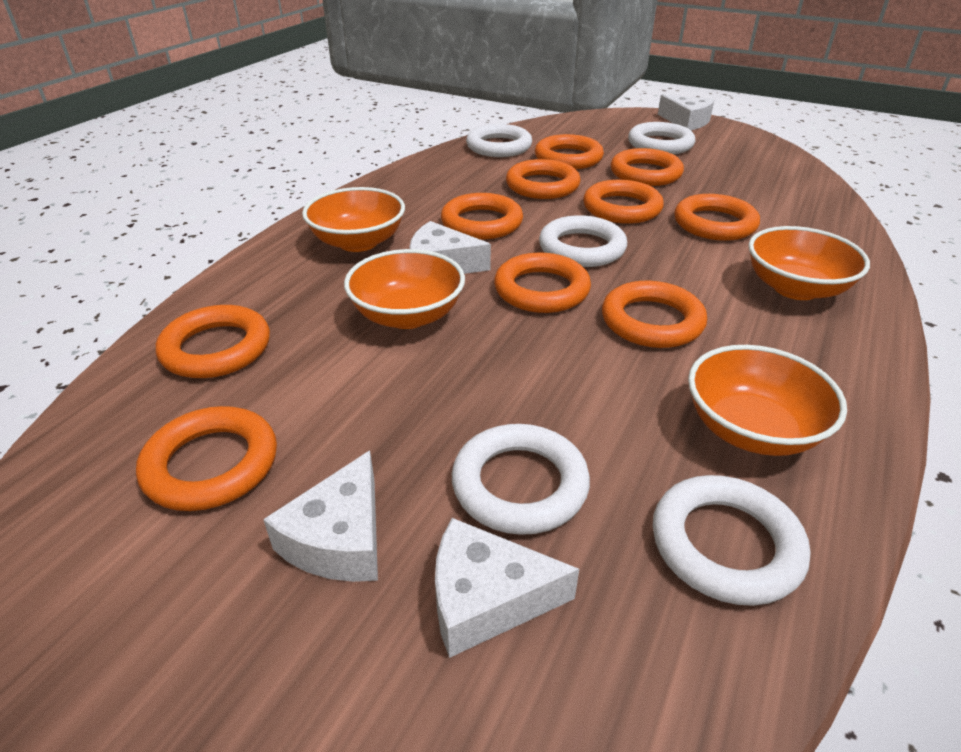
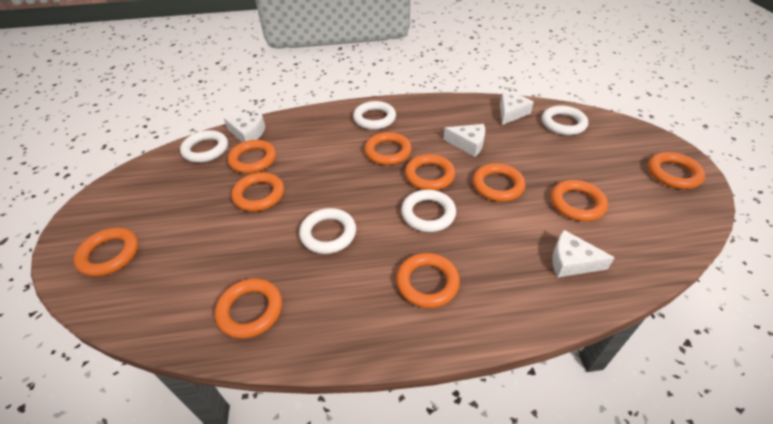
orange bowl: [302,187,405,252] [344,249,465,329] [688,345,847,456] [748,226,870,300] = 4 -> none = 0

